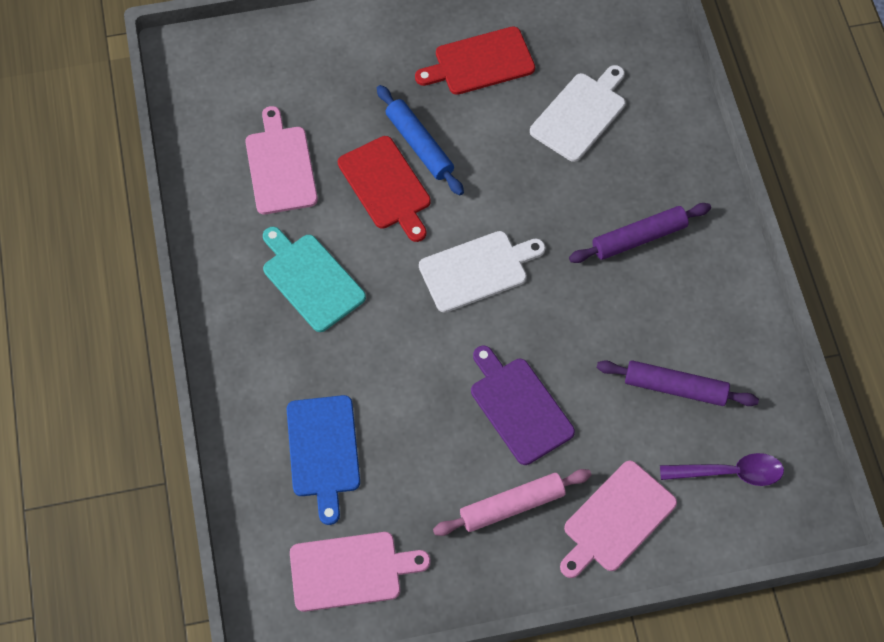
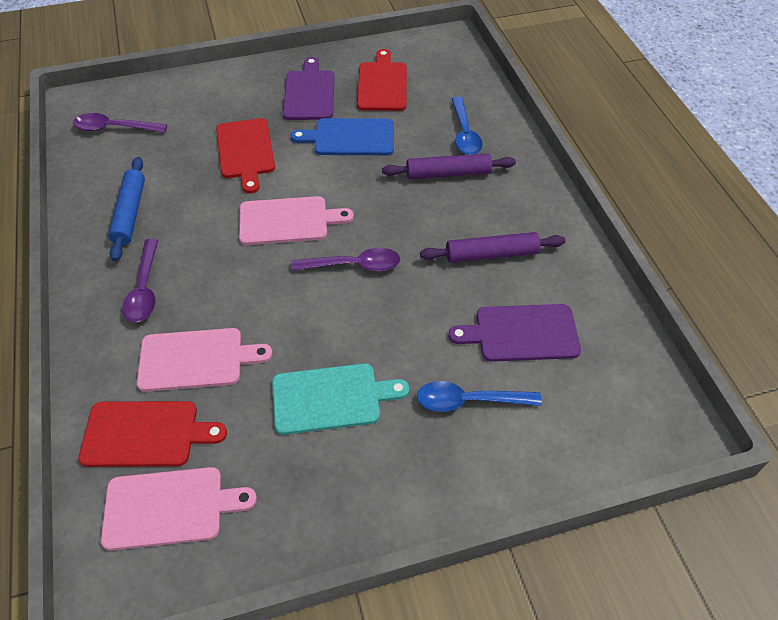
blue spoon: none = 0 -> [417,381,542,412] [452,97,483,155] = 2
pink rolling pin: [433,469,591,536] = 1 -> none = 0
purple cutting board: [471,346,575,465] = 1 -> [283,57,335,120] [448,304,581,362] = 2
purple spoon: [660,453,784,486] = 1 -> [73,113,167,133] [122,239,158,322] [291,248,400,272] = 3
red cutting board: [338,136,431,242] [415,26,535,95] = 2 -> [78,401,227,467] [216,118,275,193] [357,49,407,111] = 3
white cutting board: [419,231,546,313] [530,65,625,162] = 2 -> none = 0

